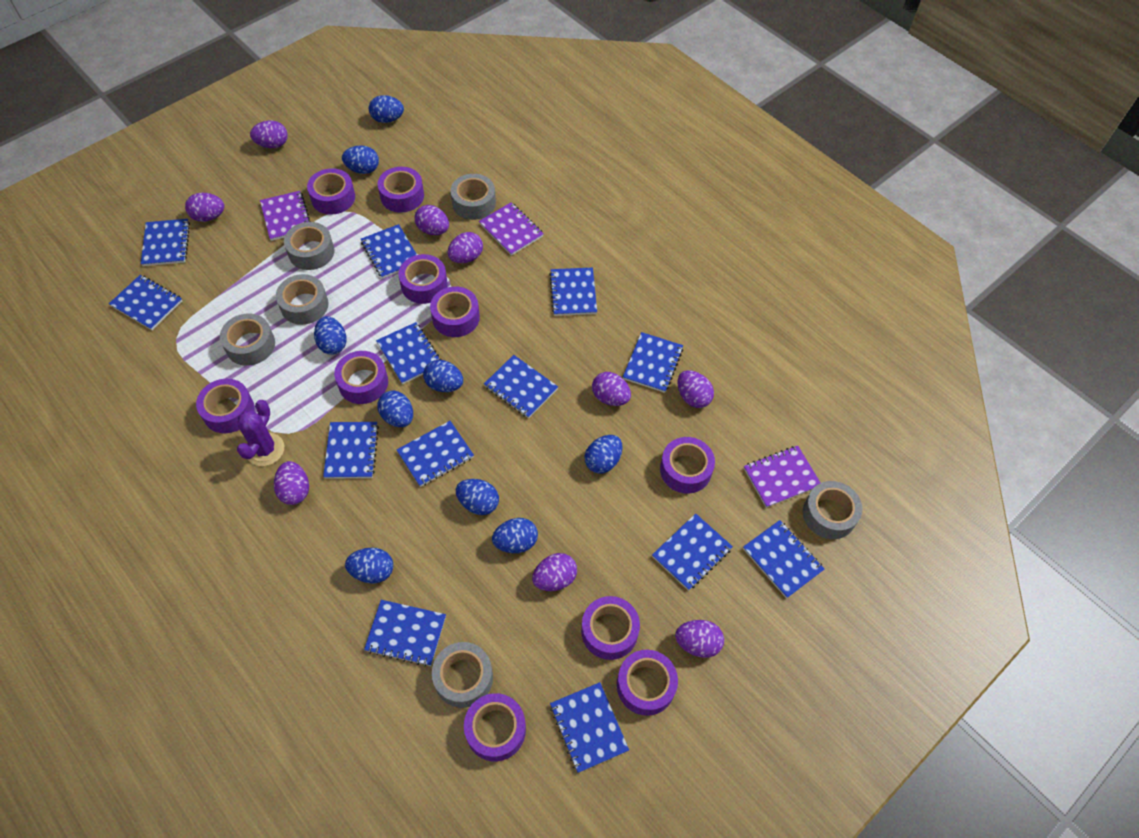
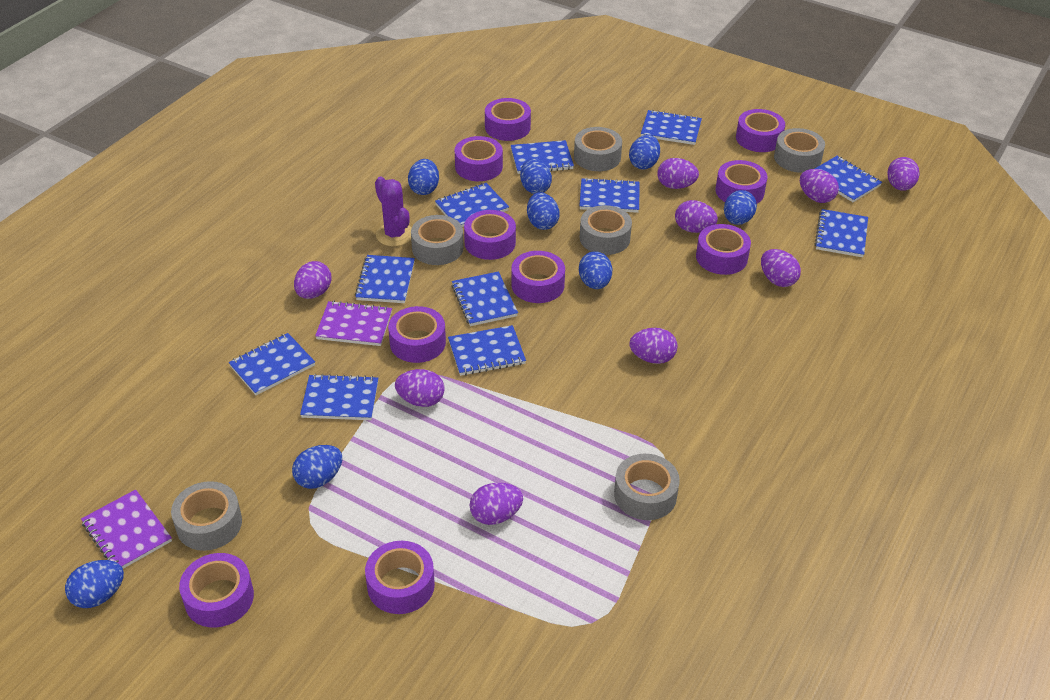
blue egg: [314,316,347,355] [342,145,379,174] [345,548,393,584] [369,95,404,123] [377,391,413,427] [423,360,463,392] [456,479,499,515] [492,518,538,553] [584,435,622,473] = 9 -> [65,560,124,608] [292,445,342,489] [408,159,439,195] [520,158,552,194] [527,192,560,230] [579,251,613,289] [629,135,660,170] [724,190,757,225] = 8
blue notebook: [109,275,182,330] [141,219,190,266] [323,422,379,479] [361,224,417,279] [364,600,446,667] [376,322,442,384] [397,421,474,487] [484,355,558,418] [549,267,597,316] [550,682,629,773] [623,332,683,393] [652,513,733,591] [743,520,824,599] = 13 -> [228,333,315,395] [300,374,378,420] [355,255,415,303] [435,183,509,227] [448,325,526,376] [451,271,518,326] [511,140,574,174] [579,178,640,213] [641,110,702,145] [815,156,882,202] [815,209,868,257] = 11
purple notebook: [260,191,311,241] [479,202,544,256] [744,446,821,508] = 3 -> [81,489,172,569] [315,301,392,346] = 2

